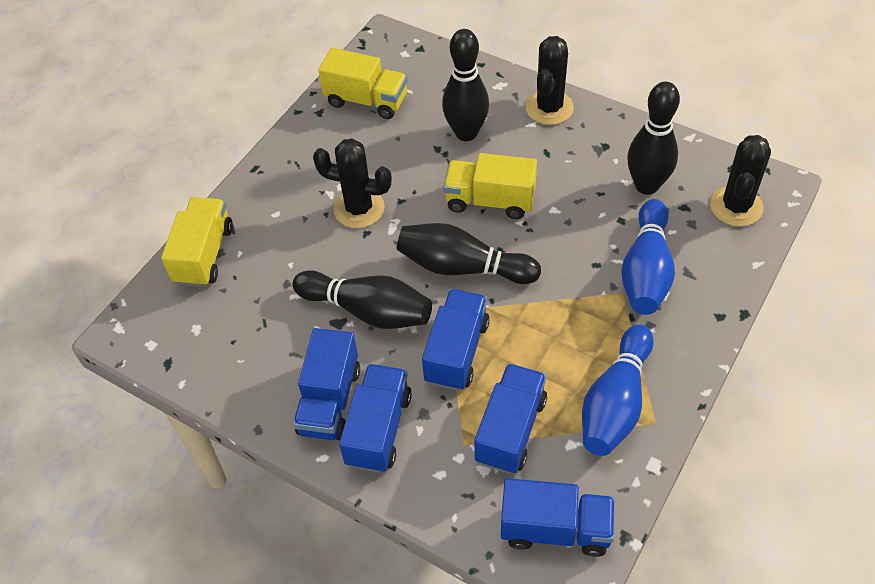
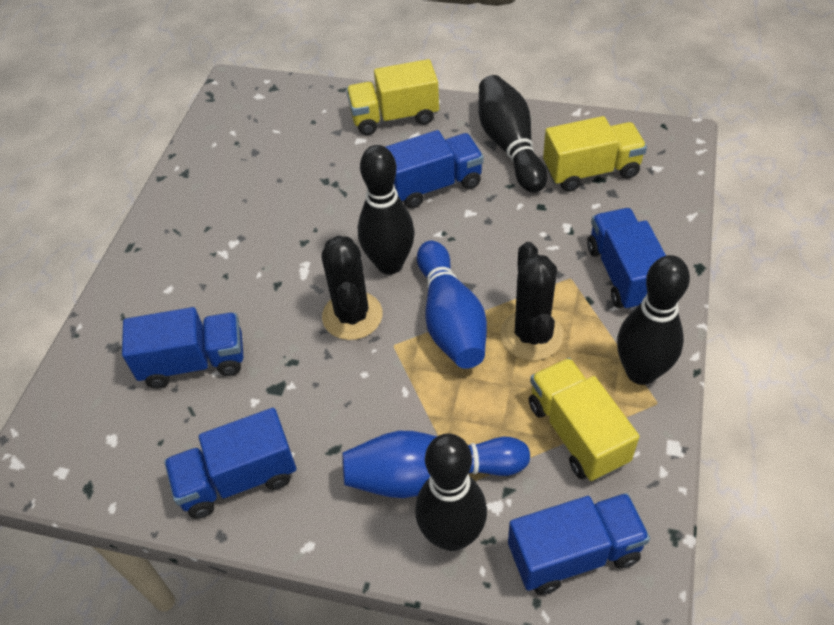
black cactus: [313,138,392,228] [526,36,574,125] [710,135,771,227] = 3 -> [321,235,383,340] [500,242,563,361] = 2

